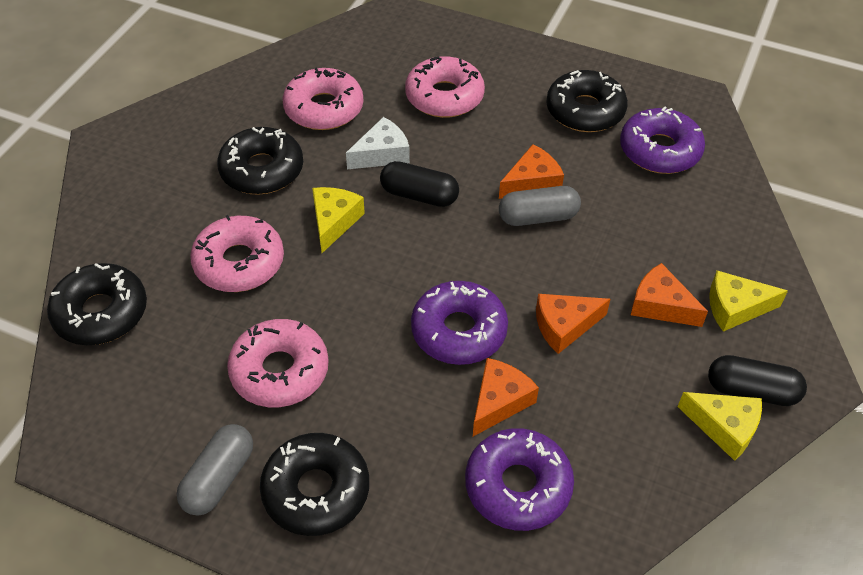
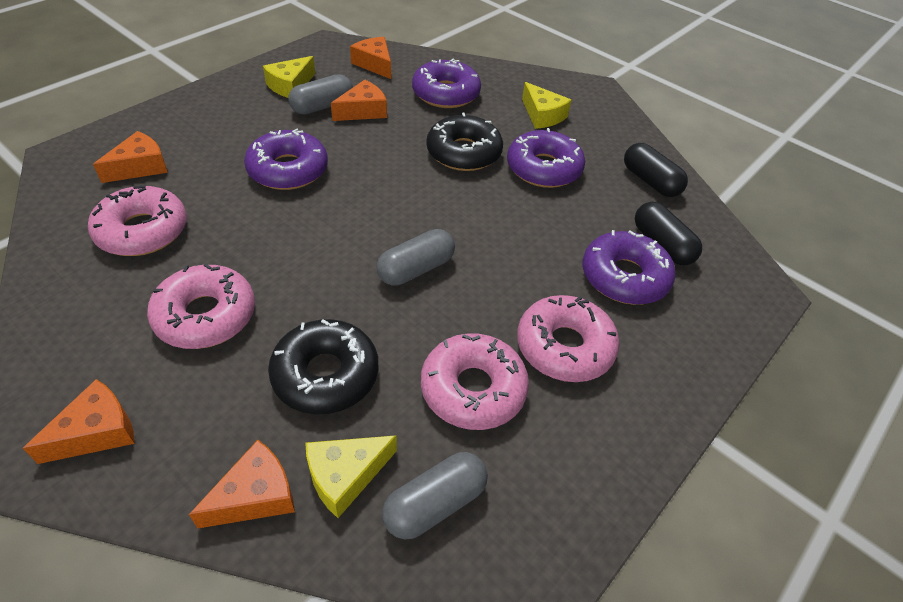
black donut: [47,263,147,345] [217,127,303,195] [260,433,369,536] [546,70,628,132] = 4 -> [268,319,378,415] [426,113,503,171] = 2
grey capsule: [176,424,253,516] [499,186,581,226] = 2 -> [288,74,353,115] [376,229,455,286] [382,452,488,539] = 3
orange cheese: [473,358,539,436] [499,144,564,199] [536,294,610,354] [631,263,708,327] = 4 -> [23,379,134,464] [93,131,168,183] [189,440,295,528] [331,80,387,121] [350,37,391,79] = 5
purple donut: [411,281,508,365] [465,428,574,531] [620,106,705,174] = 3 -> [244,129,328,190] [412,58,481,108] [507,128,585,188] [583,230,676,305] = 4
white cheese: [346,117,410,169] = 1 -> none = 0

